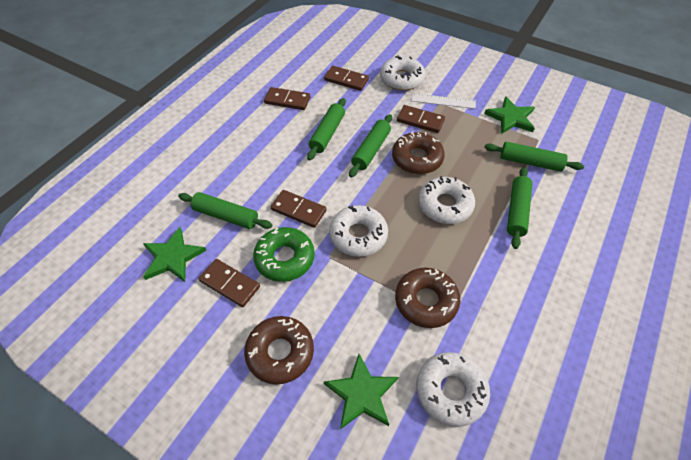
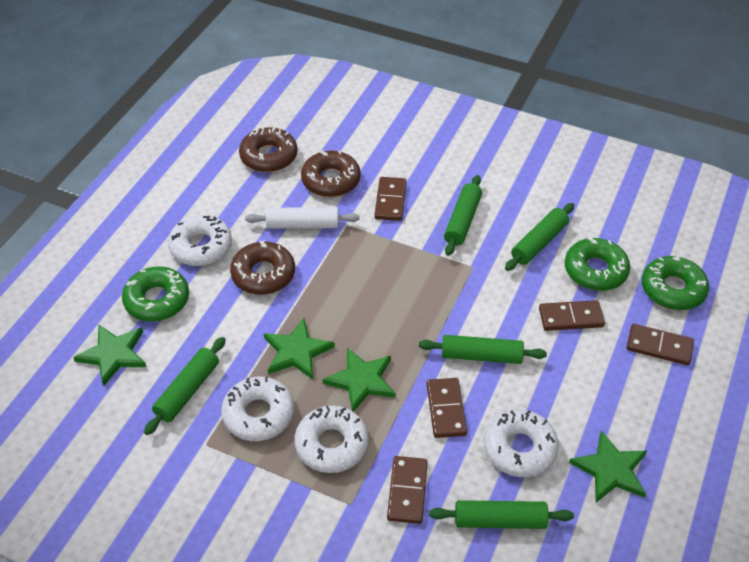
green donut: [253,227,315,282] = 1 -> [122,267,189,322] [565,237,630,291] [642,256,709,310] = 3
green star: [143,227,207,282] [324,354,398,429] [484,96,535,134] = 3 -> [73,325,146,386] [264,318,335,380] [323,348,396,412] [569,430,647,502] = 4
white rolling pin: none = 0 -> [245,207,359,229] = 1
white ruler: [411,93,476,109] = 1 -> none = 0

